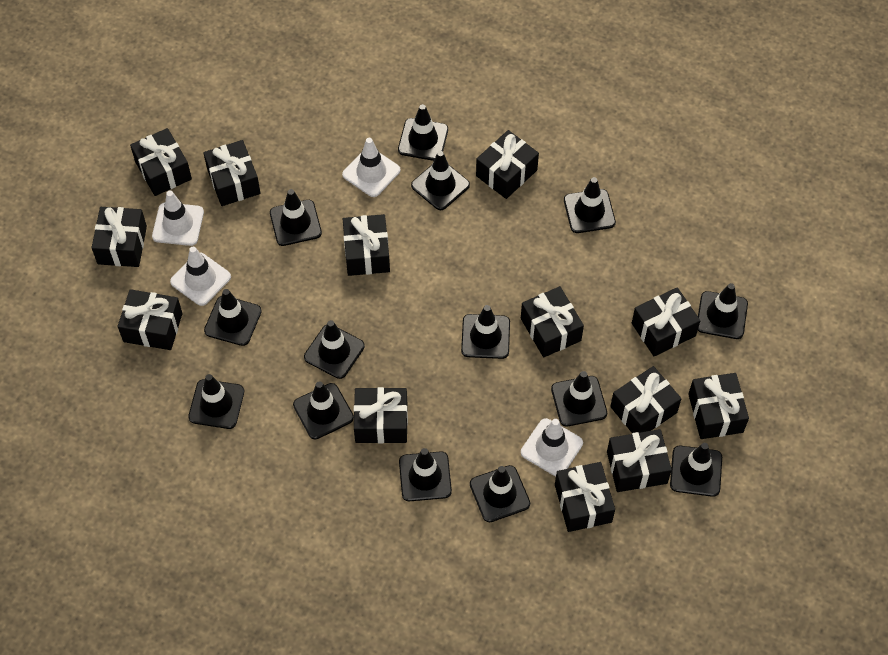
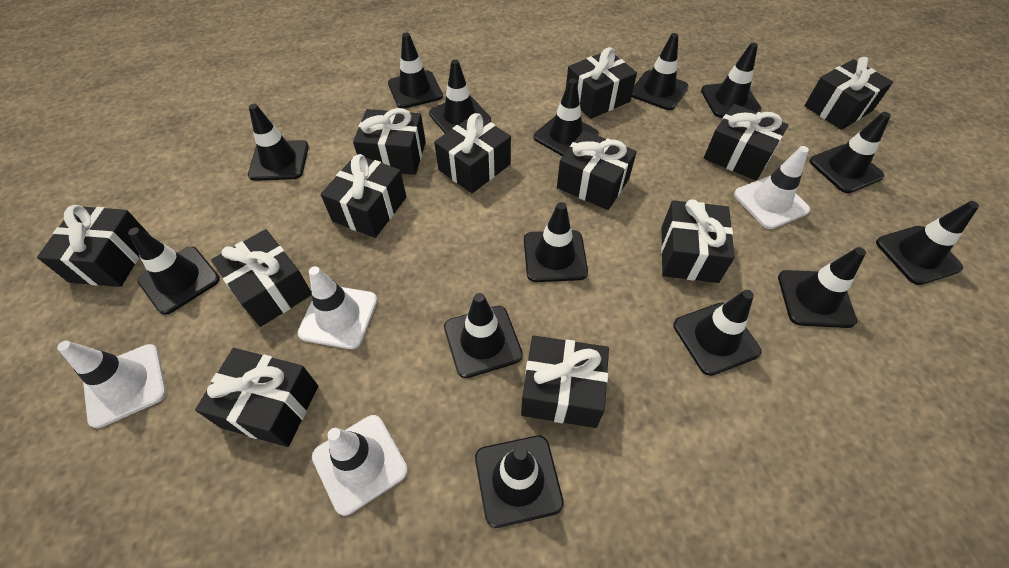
black gift: [91,207,147,267] [118,289,183,350] [130,128,192,196] [203,140,260,206] [343,214,390,276] [354,387,408,443] [476,130,539,199] [521,286,584,357] [555,462,615,532] [607,429,672,492] [610,366,681,433] [632,287,700,357] [688,373,749,439] = 13 -> [37,205,151,287] [195,348,318,447] [211,229,312,327] [321,154,406,238] [353,108,426,175] [434,113,511,193] [521,336,609,428] [557,130,637,210] [566,47,637,119] [661,199,735,283] [704,104,789,181] [804,57,893,130] = 12

